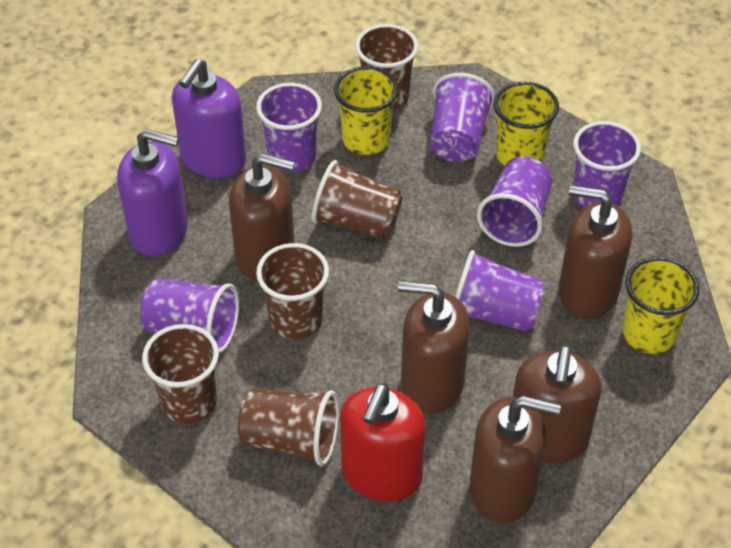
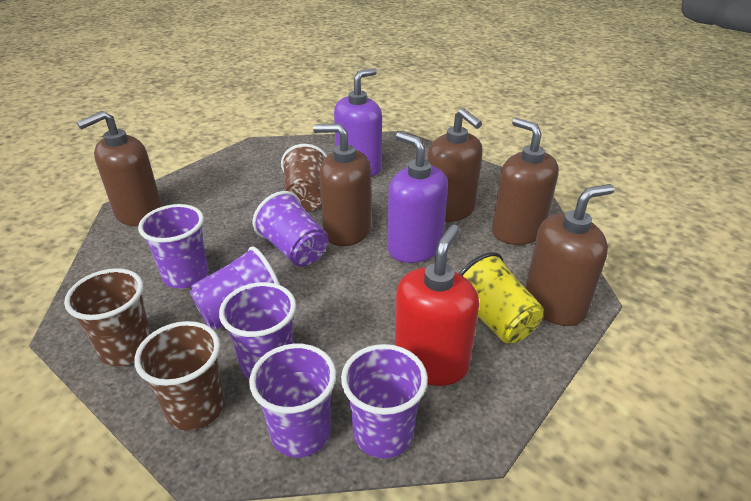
brown cup: [142,324,219,424] [238,388,339,466] [256,243,329,339] [312,160,403,239] [355,24,418,110] = 5 -> [64,268,152,366] [134,321,225,431] [281,144,327,212] = 3
yellow cup: [334,66,399,155] [494,81,559,166] [622,257,699,354] = 3 -> [459,252,544,343] = 1

